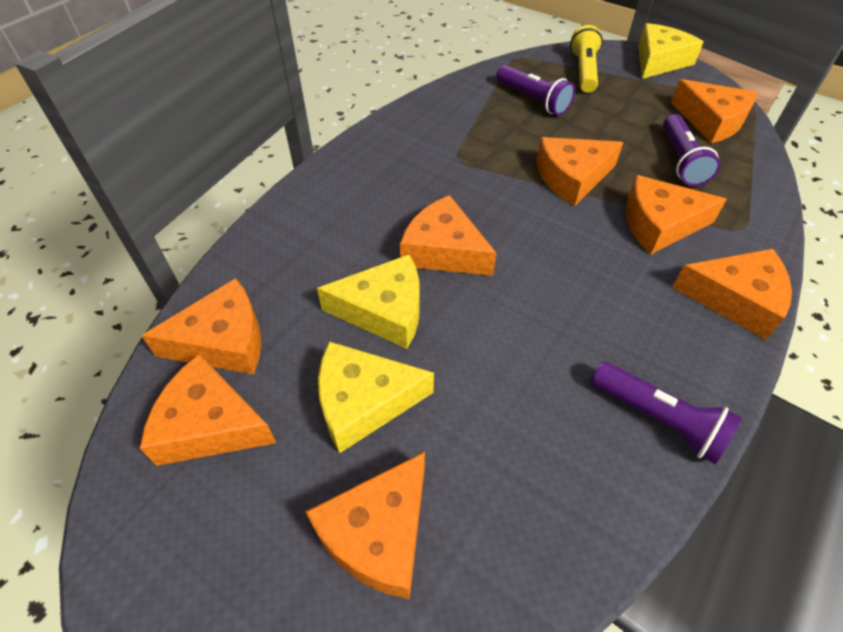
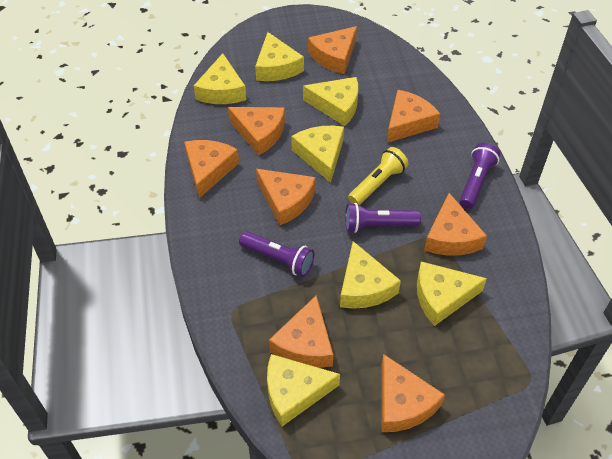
yellow cheese: [317,254,420,349] [318,341,434,454] [638,23,704,79] = 3 -> [194,53,246,104] [255,32,304,81] [267,354,340,426] [291,126,344,183] [303,77,358,126] [340,241,401,309] [417,261,487,326] = 7

